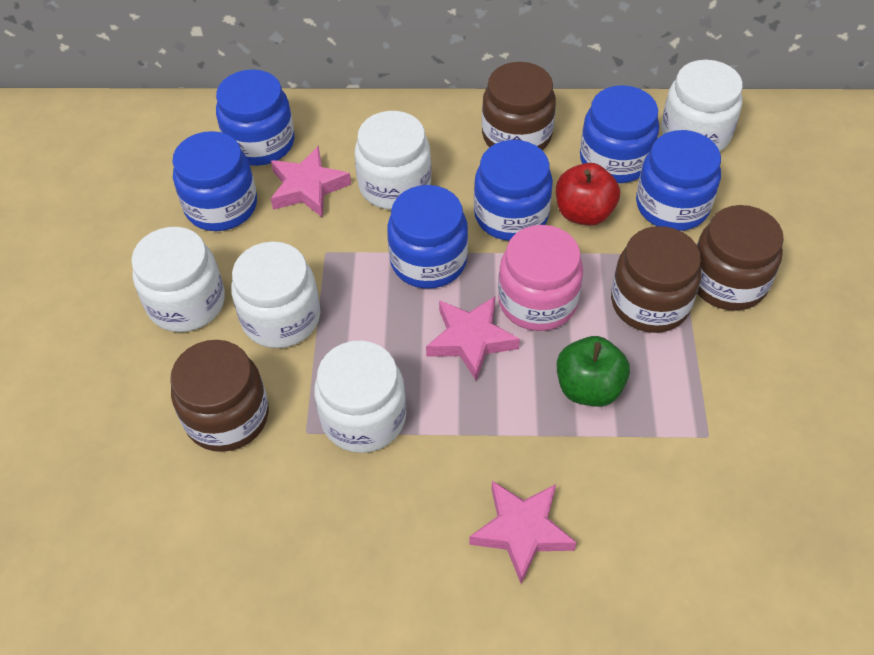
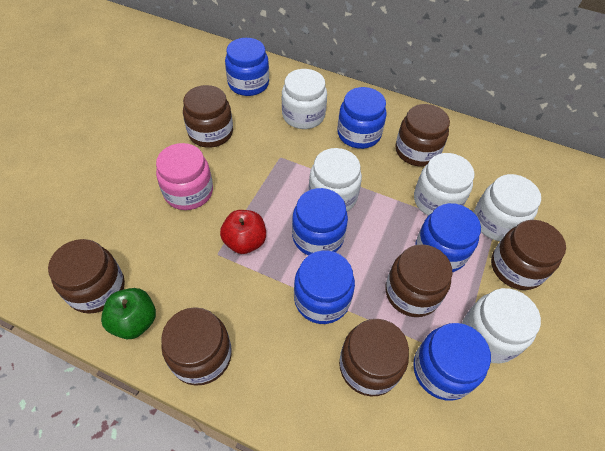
brown jar: [170,340,269,452] [482,62,556,150] [611,226,701,333] [697,205,784,311] = 4 -> [48,239,125,314] [161,307,232,386] [183,85,233,148] [339,319,409,396] [385,244,452,317] [395,104,450,167] [491,220,566,290] = 7
pink star: [271,146,351,218] [426,296,520,381] [469,481,577,584] = 3 -> none = 0

